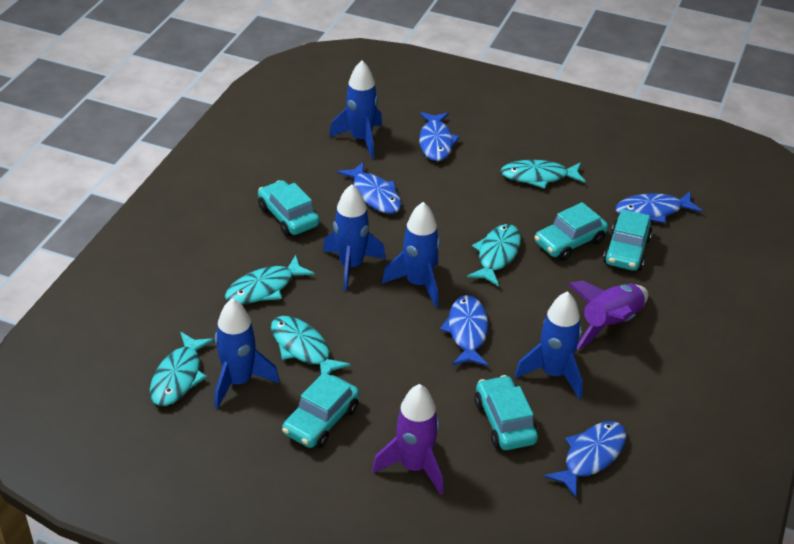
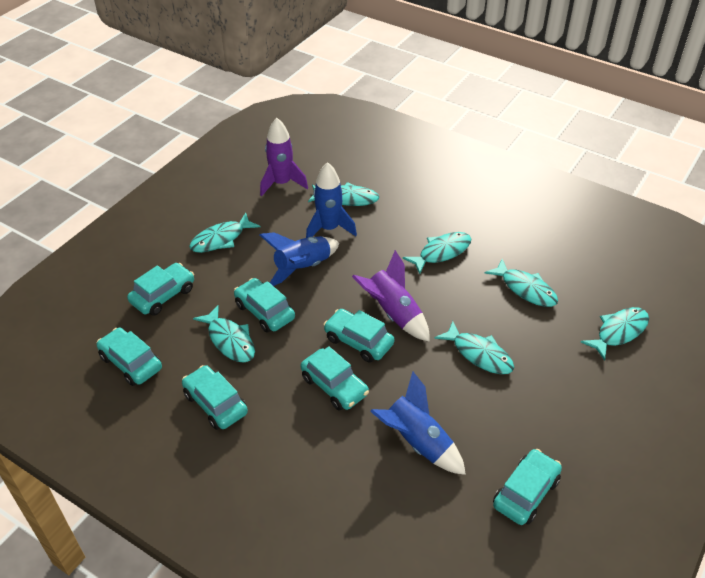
blue fish: [338,162,401,214] [419,112,460,161] [440,295,489,366] [544,421,627,497] [615,191,702,223] = 5 -> none = 0
blue rocket: [215,298,279,409] [323,184,386,291] [329,61,382,158] [382,202,440,307] [515,291,583,399] = 5 -> [260,232,339,286] [306,162,357,238] [370,372,466,475] = 3
turquoise car: [258,180,319,236] [282,372,359,448] [474,375,538,450] [535,202,608,261] [603,209,652,271] = 5 -> [97,328,162,386] [127,263,194,316] [182,365,248,430] [234,278,295,333] [301,346,369,411] [324,309,395,363] [493,449,562,525] = 7
turquoise fish: [150,332,214,406] [225,255,315,304] [271,316,351,374] [467,224,521,287] [500,160,586,189] = 5 -> [189,212,260,253] [193,305,255,362] [308,182,379,206] [403,232,471,274] [435,321,514,374] [485,259,558,307] [581,307,649,361] = 7

